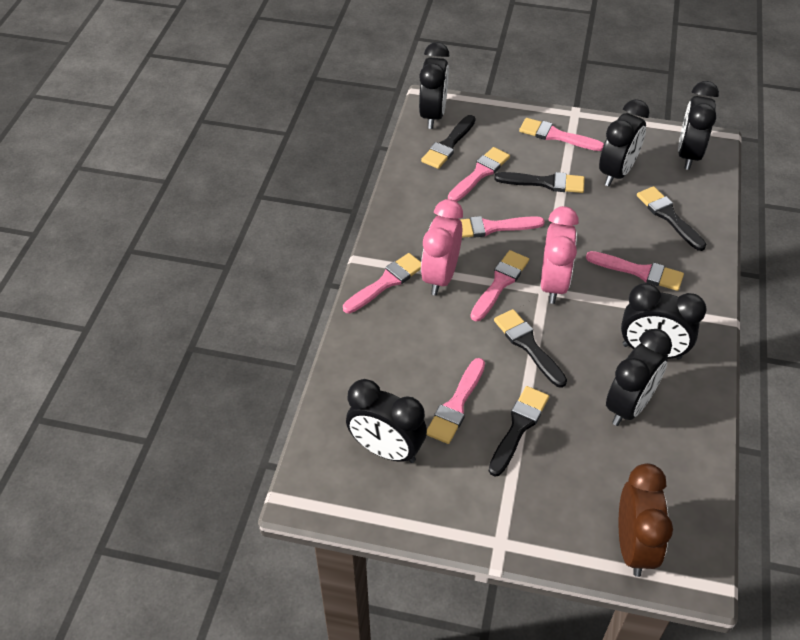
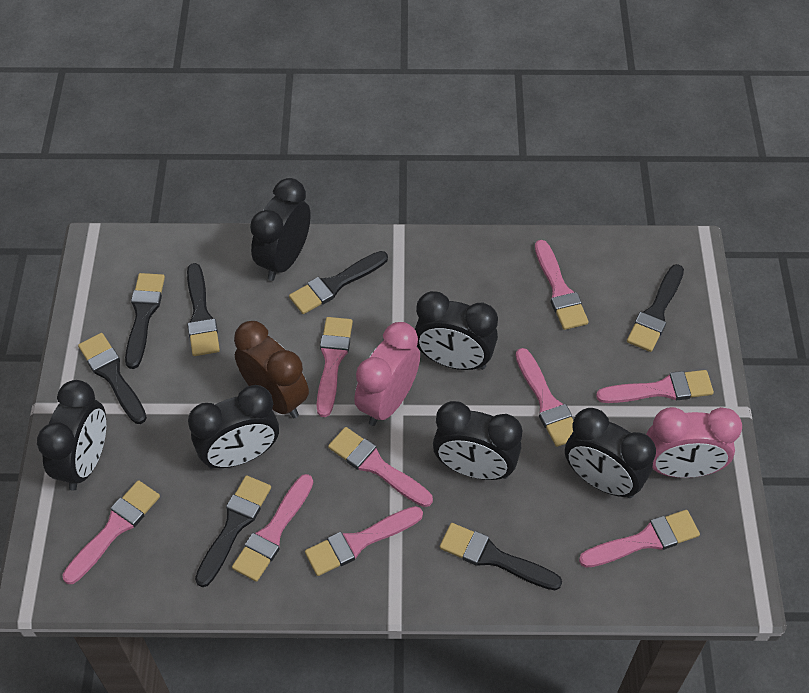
black brush: [421,115,476,169] [489,386,549,476] [494,172,585,193] [494,309,567,388] [637,186,706,251] = 5 -> [78,333,147,424] [125,273,165,369] [187,263,220,356] [195,475,271,587] [289,251,388,314] [440,523,562,590] [627,264,684,352] = 7
pink brush: [343,253,421,313] [427,358,485,444] [448,147,510,202] [460,216,545,238] [470,250,529,321] [519,118,604,151] [586,251,684,291] = 7 -> [62,480,160,584] [232,474,313,582] [305,506,423,576] [317,317,353,417] [328,427,433,507] [515,348,574,447] [535,240,589,330] [579,510,700,568] [596,370,714,403] = 9

